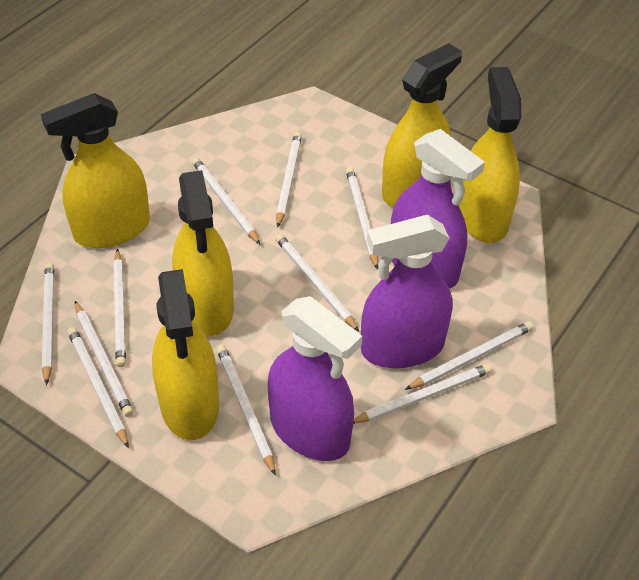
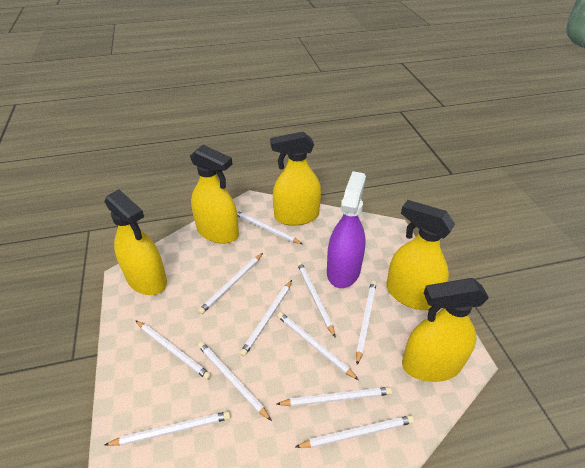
purple spray bottle: [268,296,362,461] [361,215,453,368] [391,129,485,288] = 3 -> [327,171,366,288] = 1

